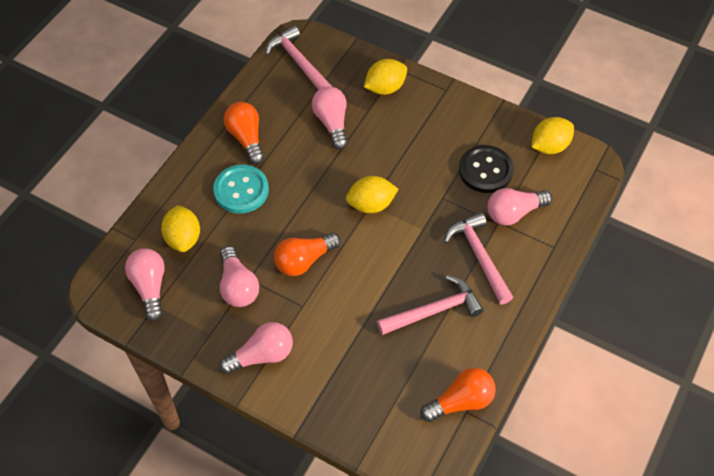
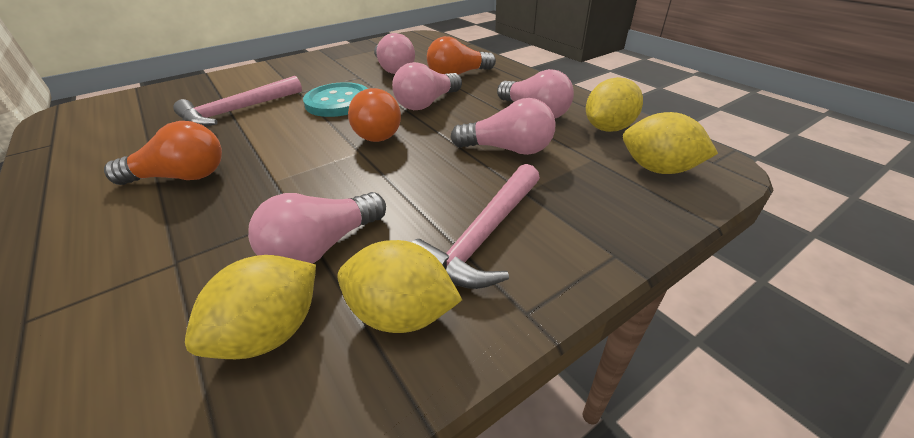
black button: [459,145,514,193] = 1 -> none = 0
pink hammer: [265,26,332,90] [377,275,484,335] [444,212,513,304] = 3 -> [173,76,302,127] [412,164,540,289] = 2

